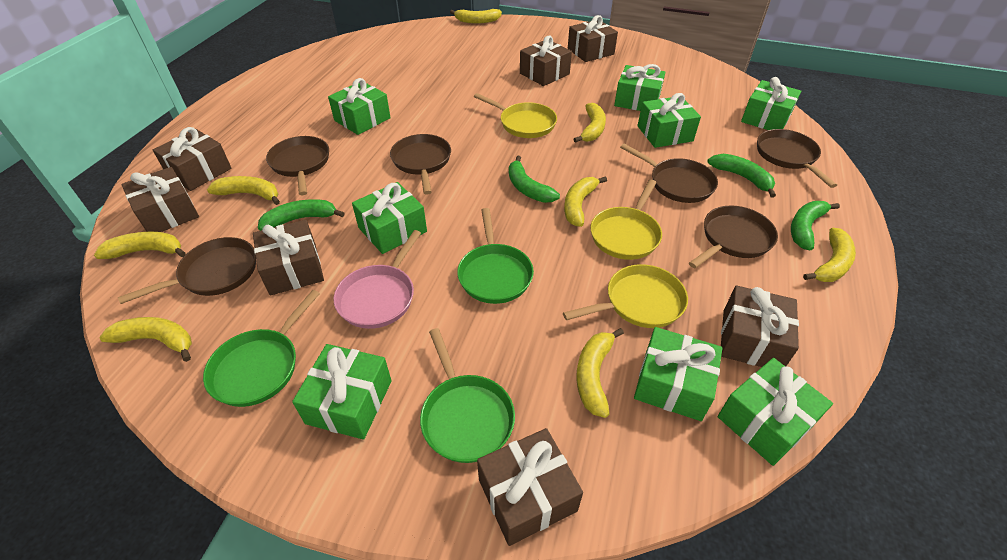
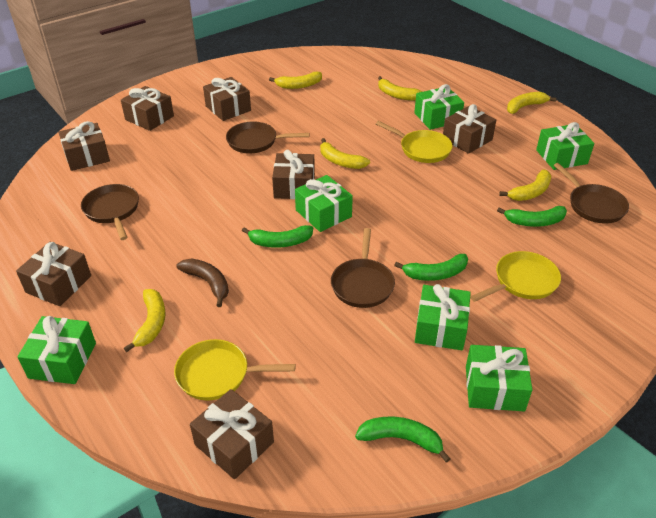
brown banana: none = 0 -> [176,259,229,307] = 1
brown pan: [118,237,256,304] [266,136,329,195] [390,134,451,195] [620,144,718,203] [689,206,778,268] [757,129,837,188] = 6 -> [81,184,139,240] [226,122,310,153] [331,228,395,308] [554,163,629,224] = 4
green gift: [292,344,392,440] [328,78,391,135] [352,182,427,254] [614,64,665,111] [634,327,723,421] [637,93,701,148] [718,358,833,466] [741,77,801,130] = 8 -> [17,316,96,384] [295,175,353,232] [414,84,464,130] [415,284,471,350] [466,345,532,411] [536,122,594,170] = 6
green pan: [203,290,320,407] [420,328,515,463] [457,208,534,304] = 3 -> none = 0
pink pan: [334,230,421,329] = 1 -> none = 0
yellow banana: [94,232,186,259] [99,317,192,362] [207,176,280,205] [450,9,502,24] [564,176,607,227] [573,103,606,143] [576,328,624,418] [803,228,856,282] = 8 -> [124,289,166,352] [269,72,322,89] [320,138,370,169] [378,76,422,101] [499,170,551,201] [507,92,556,114] = 6

